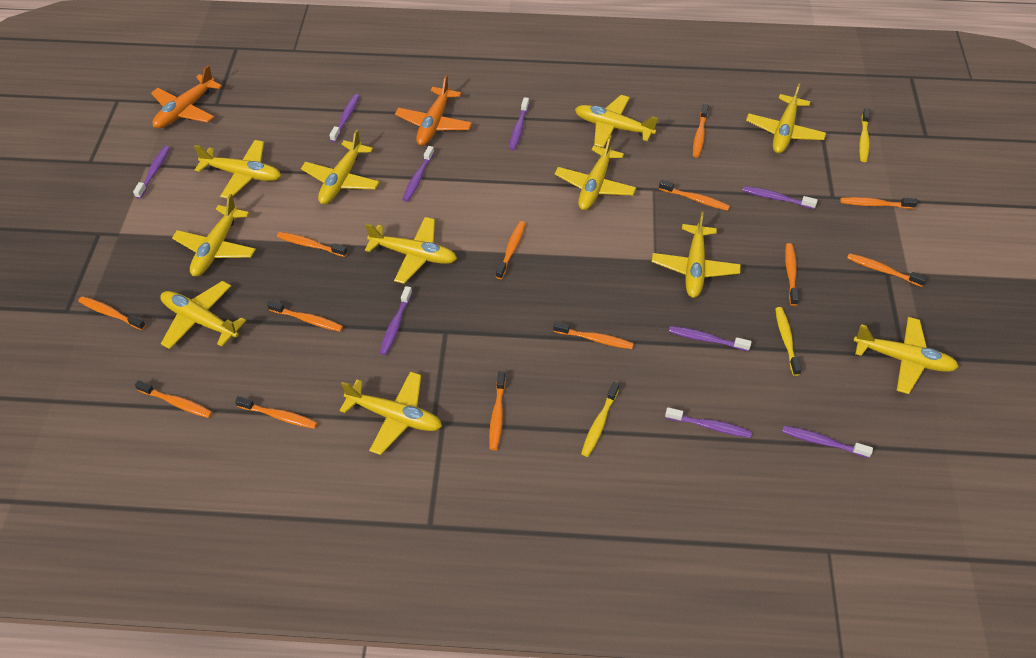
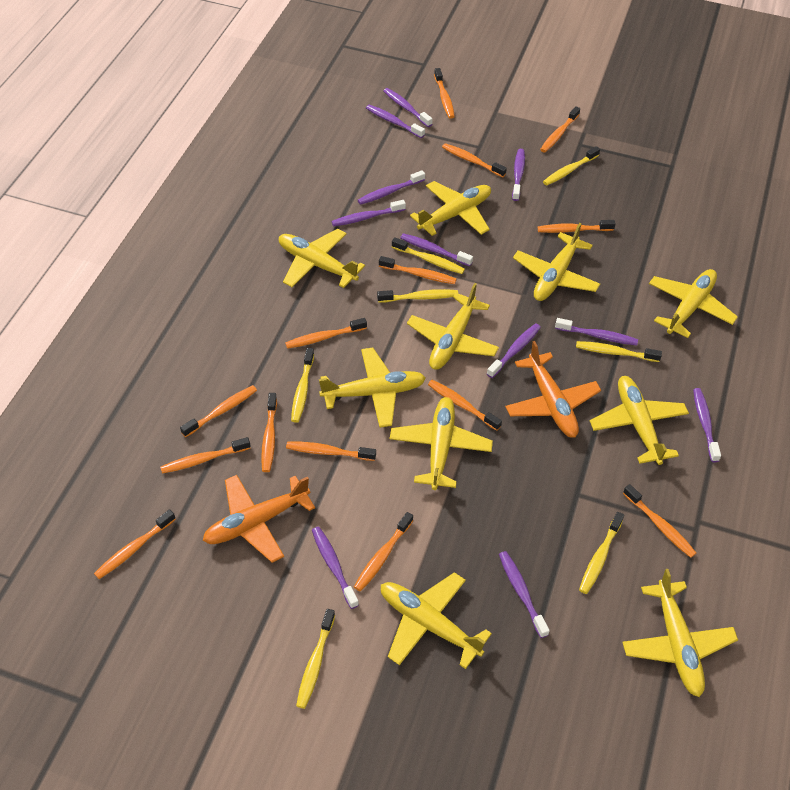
orange toothbrush: [78,296,146,330] [135,380,212,418] [235,396,318,429] [267,300,343,332] [277,232,347,257] [489,371,506,450] [496,221,526,279] [553,321,634,349] [659,180,730,211] [693,104,709,158] [785,243,799,306] [840,197,918,209] [847,253,927,287] = 13 -> [94,509,176,579] [160,437,251,474] [180,385,257,437] [261,393,277,472] [285,318,367,349] [286,442,376,461] [354,512,413,591] [379,256,457,284] [428,380,502,431] [434,68,455,119] [442,143,507,177] [538,220,616,233] [540,106,580,152] [623,484,696,558] = 14
purple toothbrush: [133,146,170,199] [330,94,360,142] [380,286,412,355] [402,146,434,202] [509,97,529,150] [665,407,752,438] [669,326,752,351] [743,186,818,209] [782,426,873,458] = 9 -> [312,526,359,609] [331,200,406,226] [358,170,425,205] [366,105,425,138] [384,88,433,127] [400,233,473,266] [487,323,541,378] [499,551,550,638] [512,149,525,201] [555,318,638,346] [693,388,721,462] = 11
yellow plane: [160,281,246,349] [172,194,256,276] [194,140,281,198] [301,129,379,204] [339,371,442,455] [365,217,457,284] [555,135,636,210] [575,95,658,148] [652,211,741,298] [746,83,826,153] [853,317,959,394] = 11 -> [279,229,365,288] [319,348,426,428] [381,572,492,669] [390,397,493,490] [407,283,499,370] [410,181,491,236] [513,223,600,301] [590,376,689,465] [622,569,738,697] [649,269,738,338] = 10
yellow toothbrush: [581,382,619,457] [775,307,802,376] [859,108,870,162] = 3 -> [291,348,314,423] [296,609,335,709] [377,289,458,302] [392,237,465,274] [543,146,600,186] [576,341,662,362] [579,512,624,594] = 7

